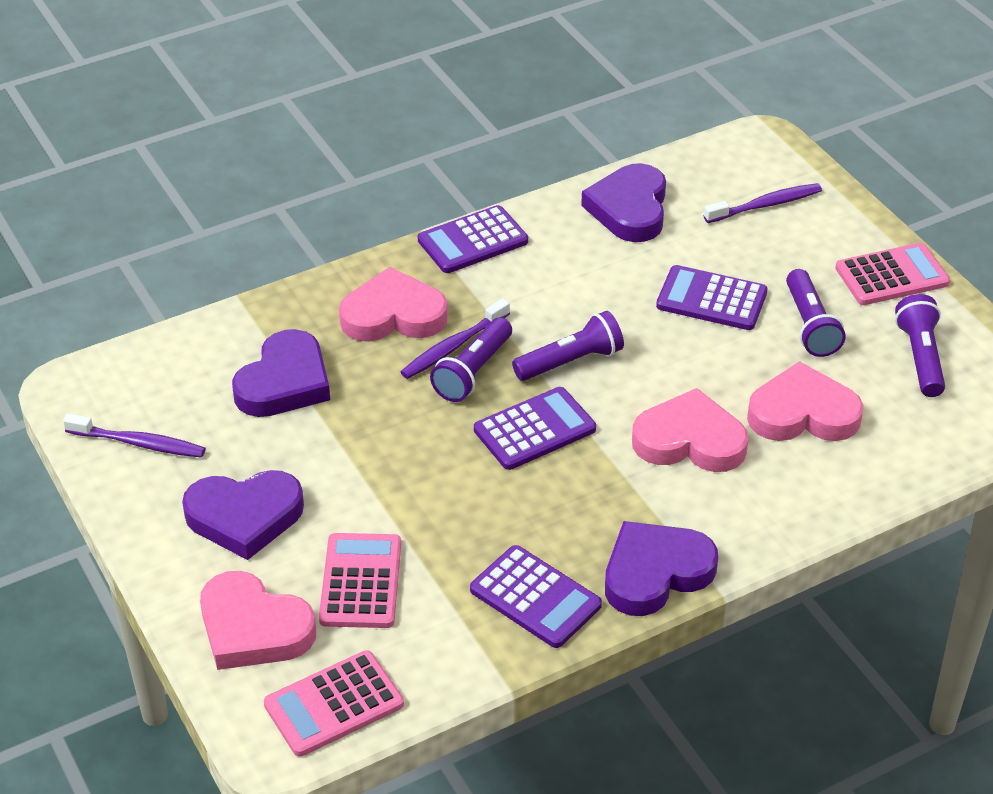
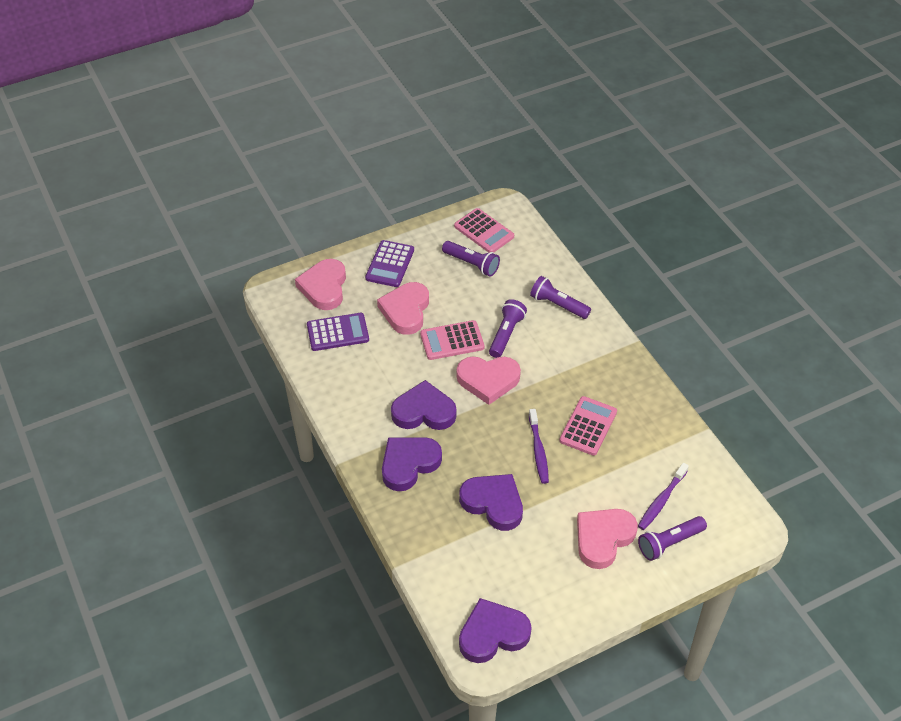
purple calculator: [418,205,528,273] [470,545,602,648] [474,387,596,470] [656,265,768,330] = 4 -> [307,313,369,351] [365,240,414,287] = 2
purple toothbrush: [63,413,205,458] [401,298,510,379] [704,183,822,223] = 3 -> [529,409,549,484] [638,463,689,530] = 2

